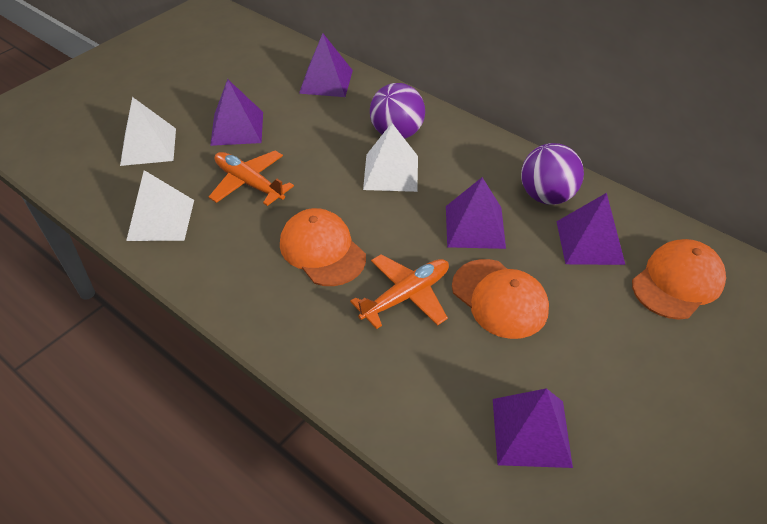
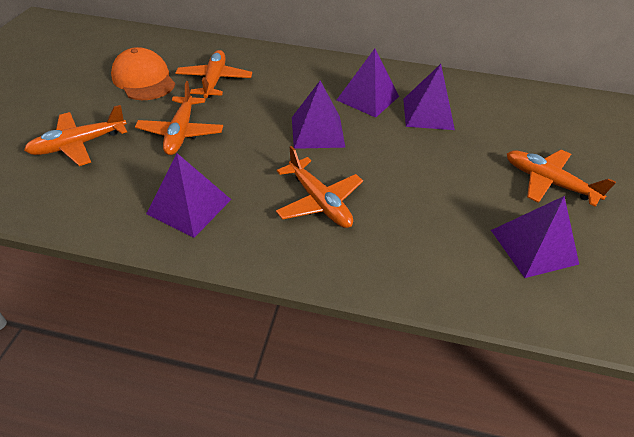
orange cap: [280,208,366,286] [452,259,549,339] [632,239,726,320] = 3 -> [111,47,175,100] = 1
orange plane: [209,151,294,206] [350,255,449,329] = 2 -> [24,105,127,166] [135,81,223,155] [175,50,252,98] [276,146,363,228] [507,150,616,207] = 5
purple ball: [370,83,425,139] [521,143,584,205] = 2 -> none = 0
white pyramid: [120,97,176,166] [126,170,194,241] [363,123,418,192] = 3 -> none = 0

